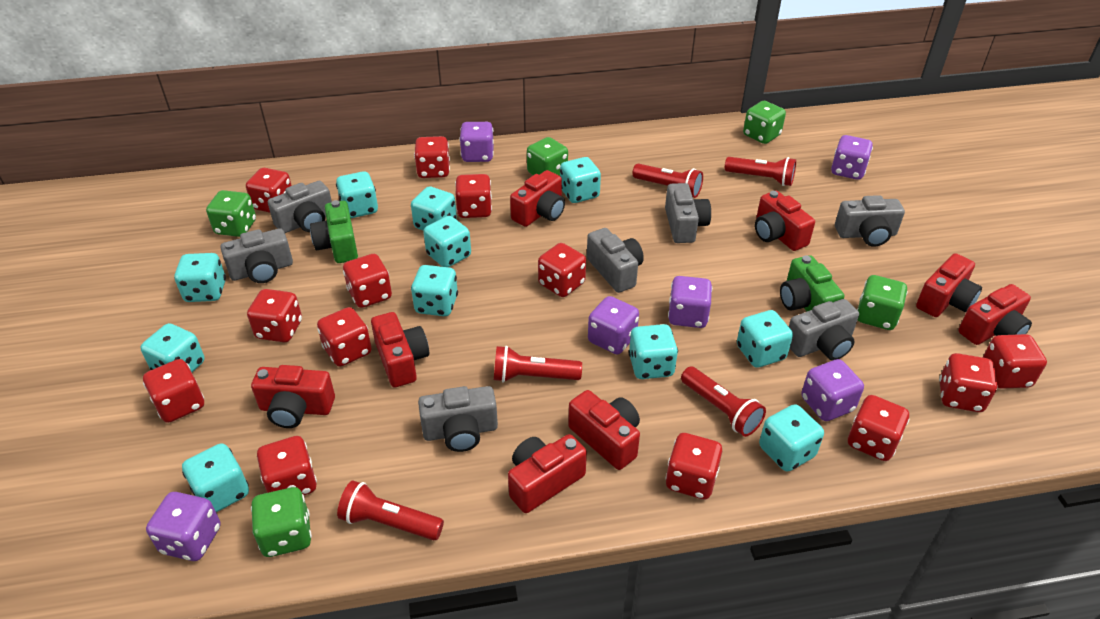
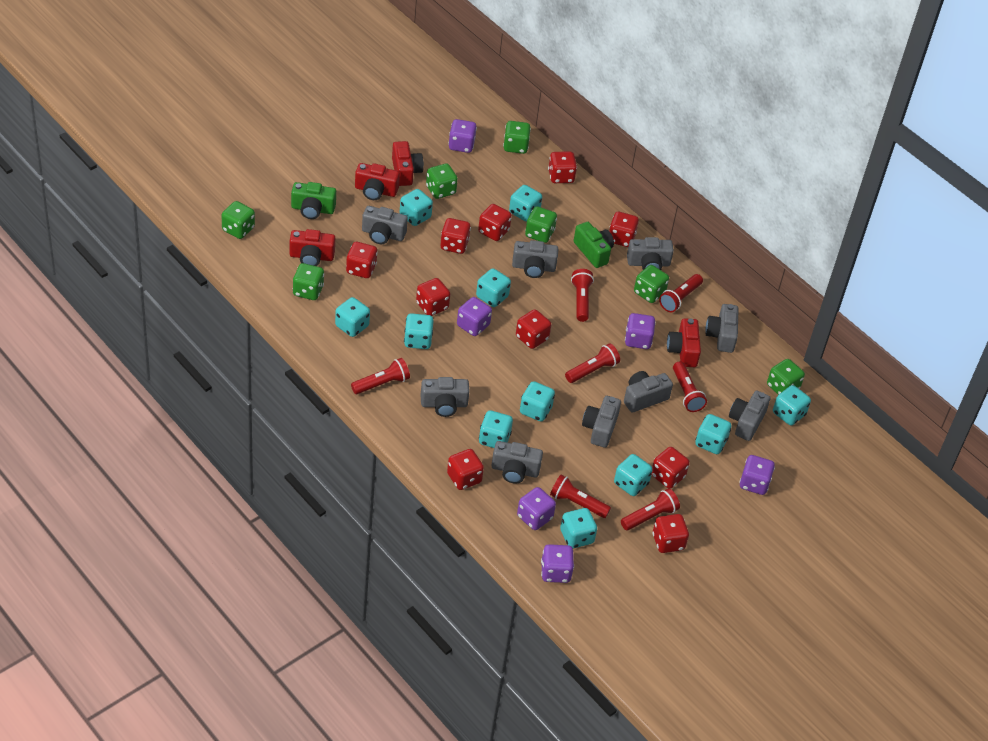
green dice: [206,190,256,237] [251,487,312,557] [527,137,568,176] [743,101,786,144] [857,275,908,330] = 5 -> [221,201,255,239] [293,263,324,300] [426,163,458,199] [503,121,531,154] [525,206,557,243] [634,265,669,303] [767,359,805,395] = 7
grey camera: [220,228,293,283] [268,181,332,233] [418,386,498,452] [587,228,644,293] [665,183,711,243] [789,299,859,360] [835,195,905,247] = 7 -> [362,206,408,244] [420,377,470,417] [491,441,543,484] [512,240,558,278] [582,396,621,448] [624,371,673,413] [627,237,674,270] [705,304,738,353] [729,391,770,441] = 9
red camera: [251,365,335,428] [371,312,429,387] [508,434,587,513] [510,170,565,227] [568,390,640,470] [755,190,815,251] [916,253,982,317] [958,284,1032,345] = 8 -> [289,229,335,266] [355,163,400,200] [392,141,424,186] [667,318,701,367] = 4
red dice: [143,359,204,423] [246,168,292,213] [247,289,302,342] [257,436,317,495] [317,307,372,367] [343,254,392,308] [414,136,450,178] [455,174,492,218] [538,243,586,297] [665,433,722,499] [848,395,910,461] [939,353,998,412] [982,334,1047,389] = 13 -> [346,242,378,278] [416,278,450,316] [440,218,471,254] [447,449,484,490] [478,204,512,241] [516,309,551,349] [548,151,577,183] [609,212,639,247] [652,447,690,489] [652,514,689,553] = 10
red flashlight: [337,480,444,540] [494,346,582,382] [632,164,703,198] [681,367,766,437] [725,157,796,186] = 5 -> [351,358,410,394] [550,475,611,518] [565,343,620,383] [571,269,594,322] [621,488,680,530] [659,274,703,312] [673,361,707,412] = 7

